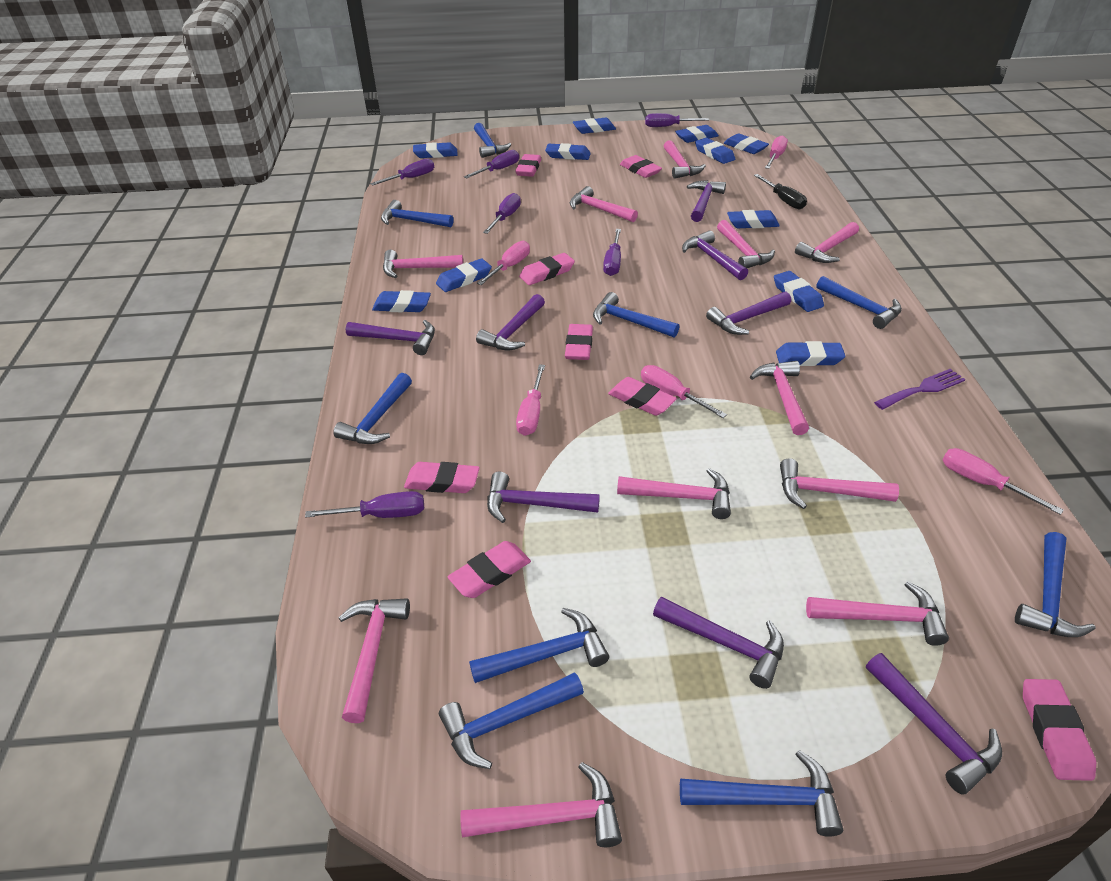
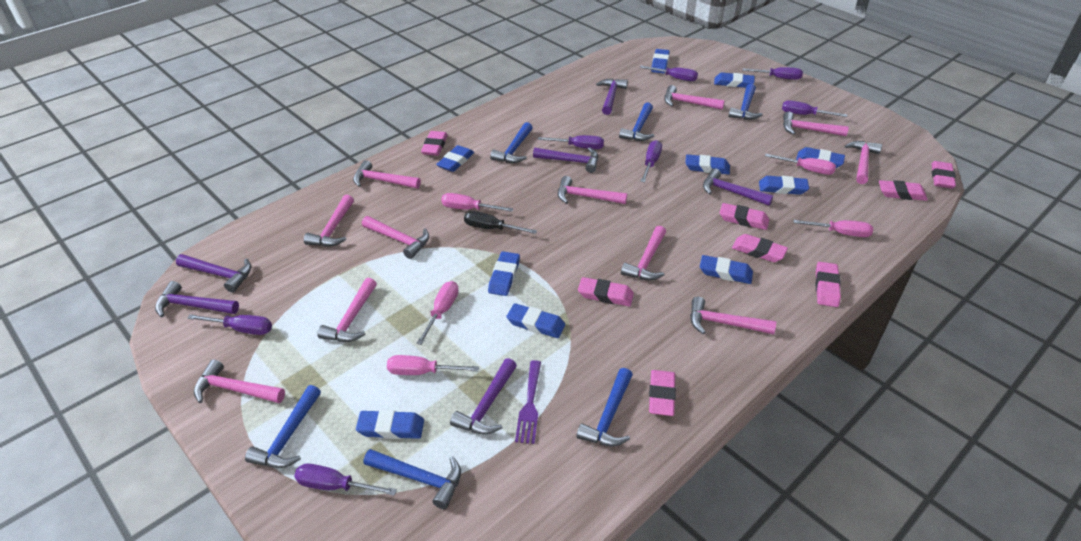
blue eraser: [372,290,431,312] [413,142,458,158] [436,258,492,292] [545,143,591,160] [573,118,616,134] [675,125,719,143] [695,138,735,164] [724,133,769,154] [727,210,780,229] [774,271,824,312] [776,341,845,366] = 11 -> [356,410,424,439] [436,145,474,172] [488,252,520,296] [506,303,565,338] [651,49,670,73] [685,154,730,175] [700,255,753,284] [714,72,755,88] [759,176,809,195] [796,147,845,168] = 10
blue hammer: [333,373,412,444] [381,200,454,227] [439,672,584,769] [469,608,609,683] [474,123,511,158] [593,292,679,338] [680,750,843,837] [816,276,902,329] [1015,532,1095,637] = 9 -> [245,385,321,468] [364,449,461,509] [490,122,533,163] [576,368,633,447] [619,102,654,141] [728,83,763,120] = 6
purple hammer: [346,320,435,355] [476,294,545,350] [487,472,600,523] [653,596,784,689] [682,230,748,280] [687,180,726,222] [706,292,791,335] [866,653,1002,795] = 8 -> [155,281,239,317] [176,254,251,293] [450,358,517,435] [533,147,598,173] [596,78,628,115] [703,168,773,206] = 6
purple screwdriver: [305,491,424,518] [370,159,434,186] [464,150,519,179] [483,193,521,234] [603,229,621,276] [645,113,709,127] = 6 -> [187,314,272,335] [294,463,397,496] [538,135,604,149] [640,66,698,81] [640,140,662,182] [742,67,803,80] [782,100,847,117] = 7

